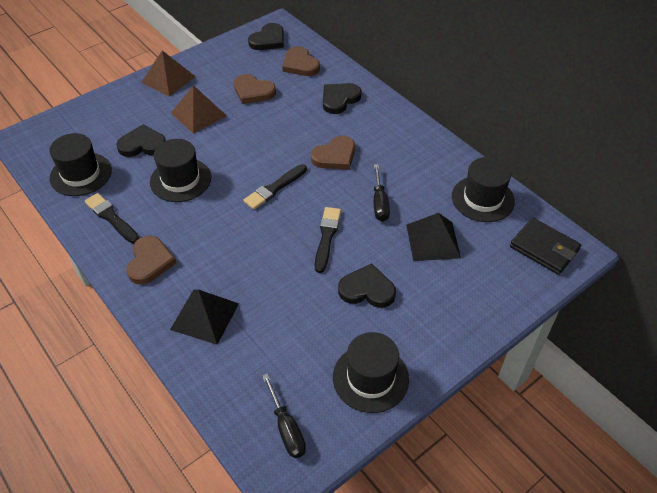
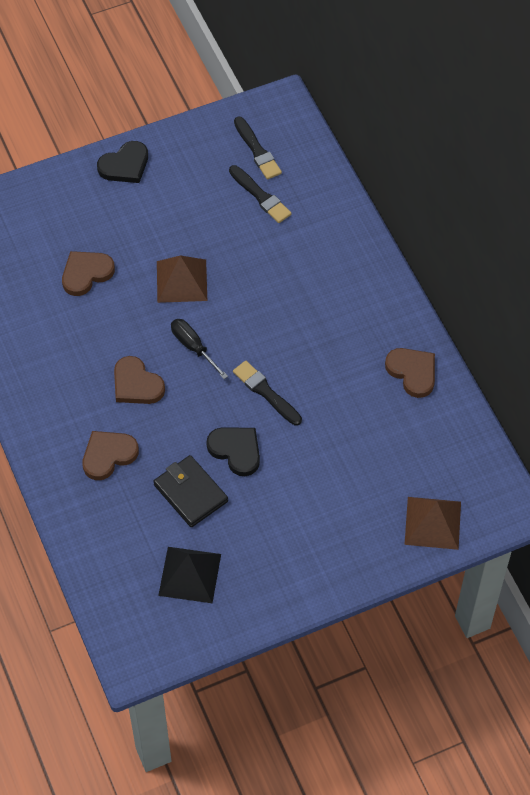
black hat: [49,133,112,196] [150,139,211,202] [333,332,409,413] [452,157,515,222] = 4 -> none = 0
black heart: [116,124,166,157] [248,23,284,50] [323,83,362,114] [338,263,396,308] = 4 -> [97,141,148,183] [206,427,260,476] = 2
black pyramid: [170,289,239,345] [406,213,461,261] = 2 -> [158,547,221,603] = 1
black screwdriver: [262,374,306,458] [373,164,390,221] = 2 -> [171,319,228,379] = 1

